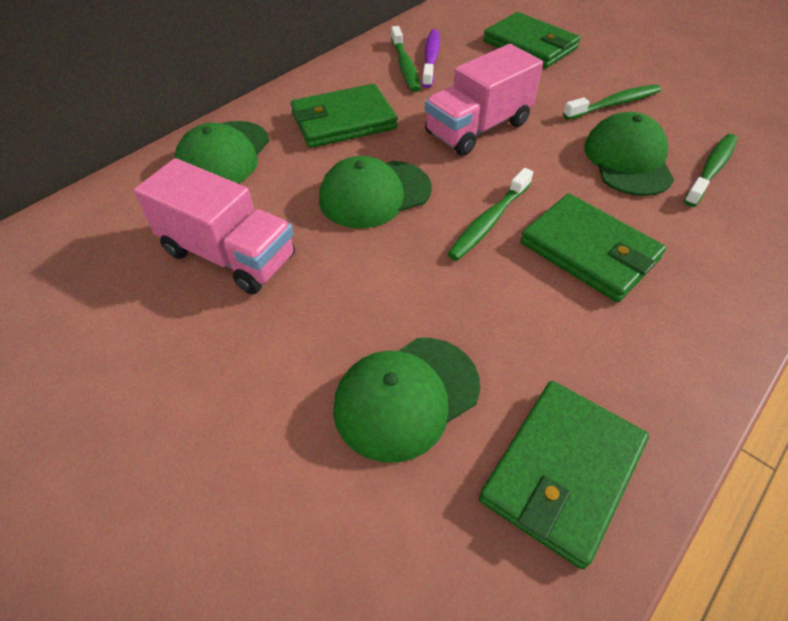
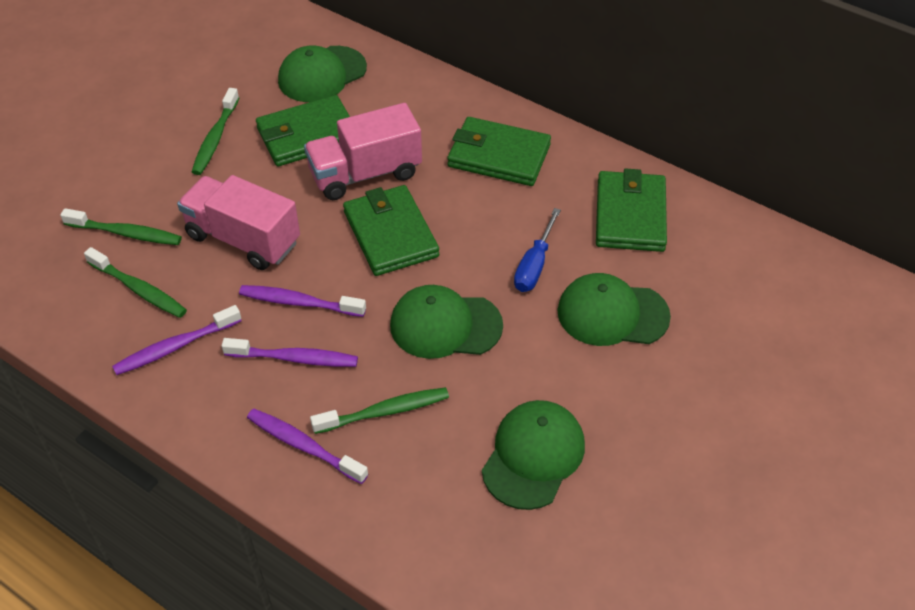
blue screwdriver: none = 0 -> [514,208,561,292] = 1
purple toothbrush: [422,29,440,88] = 1 -> [112,305,242,375] [221,338,358,367] [239,285,366,317] [247,409,368,484] = 4

